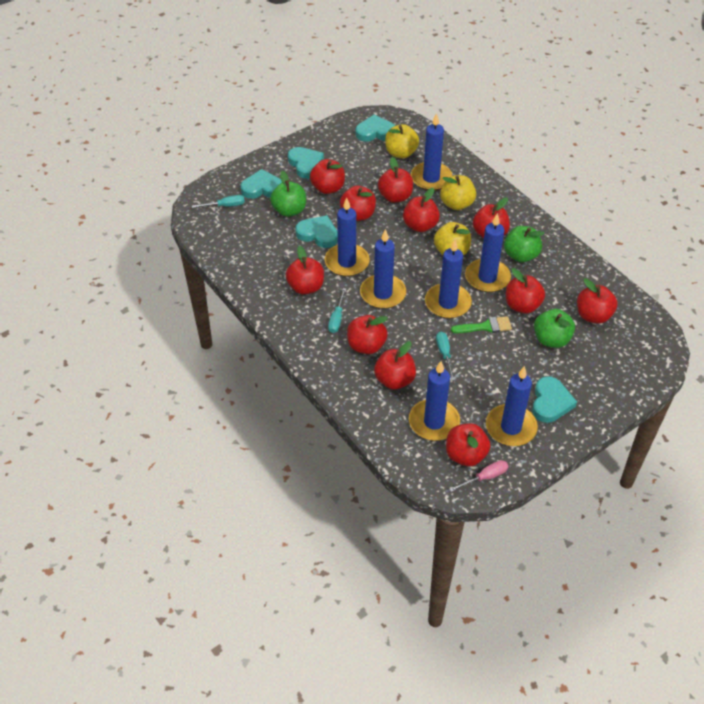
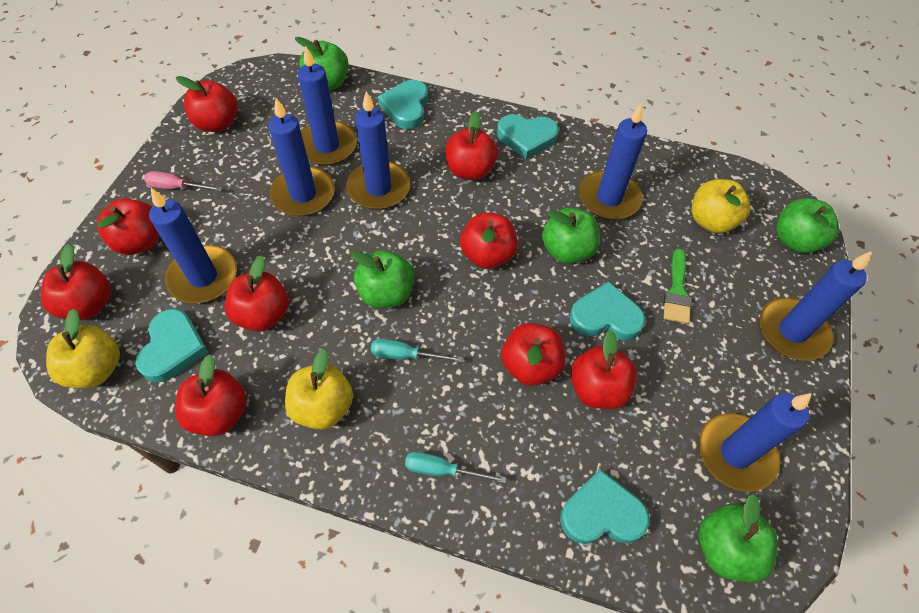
green apple: [270,171,306,217] [504,226,544,262] [534,309,575,348] = 3 -> [295,37,349,90] [351,250,414,308] [542,208,600,264] [698,494,778,582] [776,198,839,253] = 5
red apple: [286,246,324,295] [310,159,345,194] [340,186,376,221] [347,315,388,354] [374,341,416,390] [378,157,413,203] [403,188,440,232] [446,423,491,466] [473,197,510,238] [506,268,545,314] [577,278,618,324] = 11 -> [41,244,111,320] [97,198,159,255] [175,355,247,436] [176,76,238,132] [225,255,289,332] [445,111,498,180] [460,213,518,269] [501,323,566,386] [570,330,637,409] = 9
turquoise screwdriver: [192,195,245,208] [328,288,346,333] [436,332,455,380] = 3 -> [371,339,463,362] [405,452,506,483] = 2

